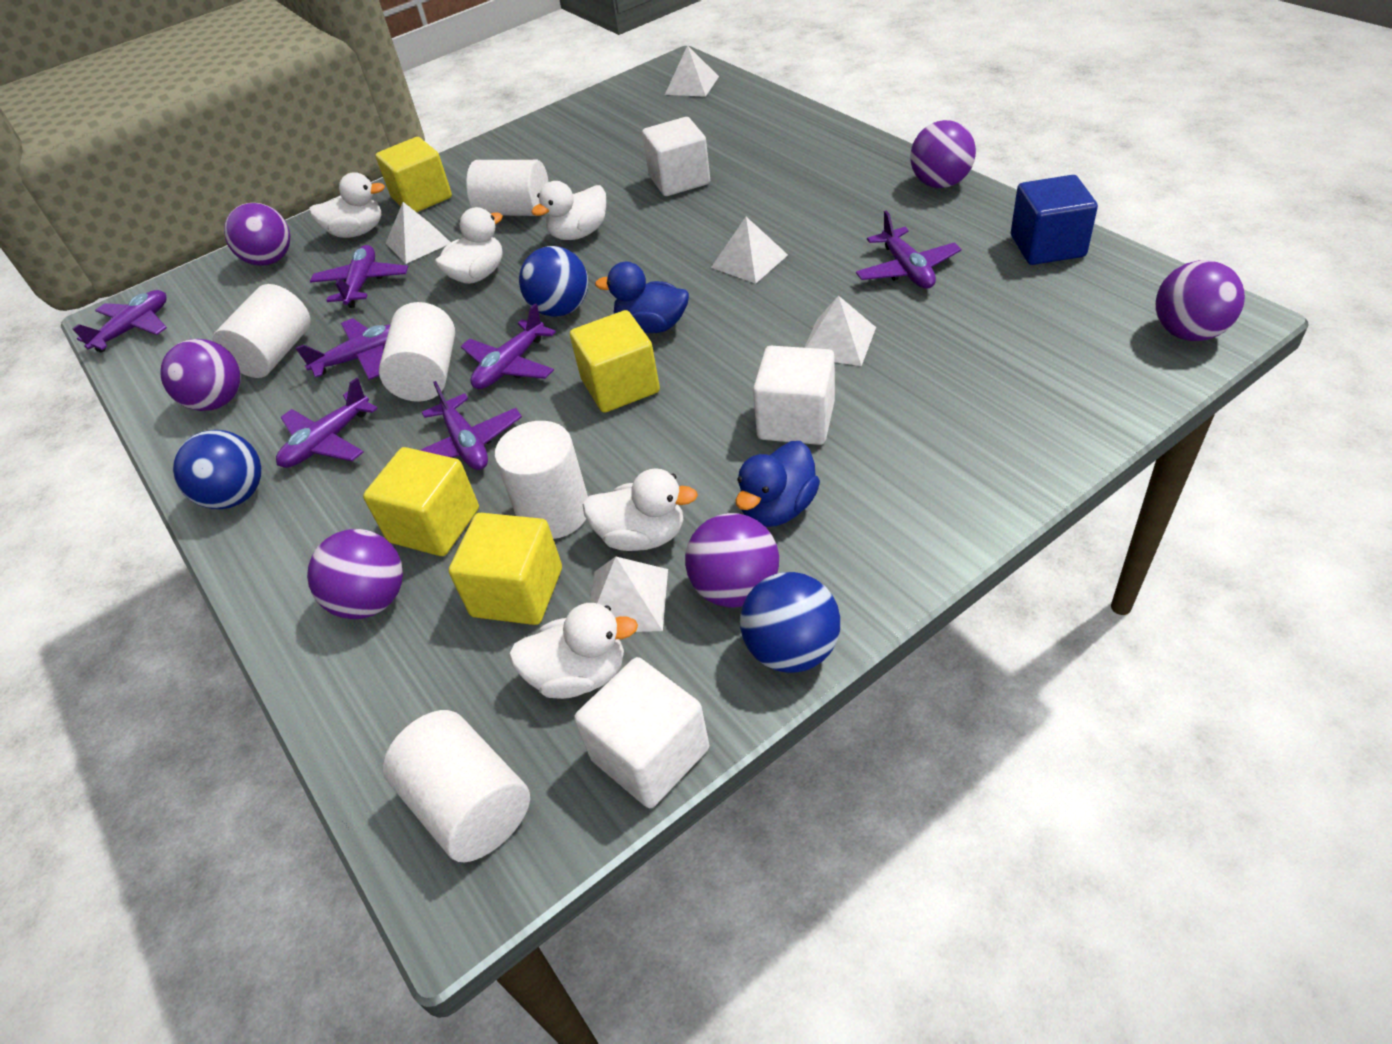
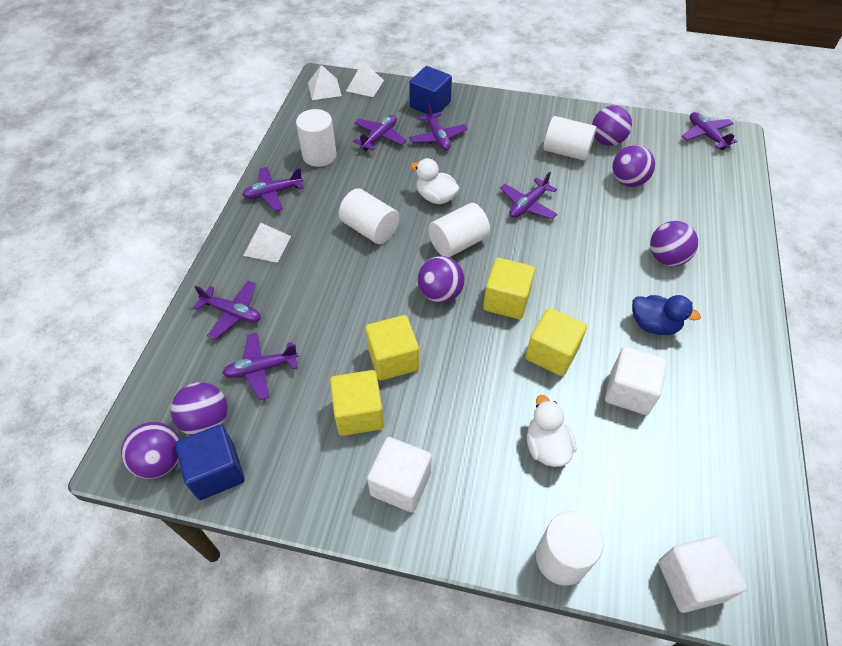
blue ball: [173,430,261,509] [519,246,588,317] [740,572,840,673] = 3 -> none = 0
blue cube: [1011,175,1098,265] = 1 -> [175,424,245,500] [409,66,452,114] = 2
blue duck: [595,262,689,333] [735,441,820,527] = 2 -> [632,295,701,335] = 1
white duck: [309,172,385,238] [435,207,503,284] [509,603,638,699] [531,181,606,240] [583,469,698,551] = 5 -> [411,158,459,204] [527,395,576,467] = 2
white pyramid: [386,202,451,264] [590,557,668,632] [665,45,719,97] [711,217,788,284] [804,295,876,366] = 5 -> [243,223,291,263] [308,65,342,100] [346,62,384,97] = 3

